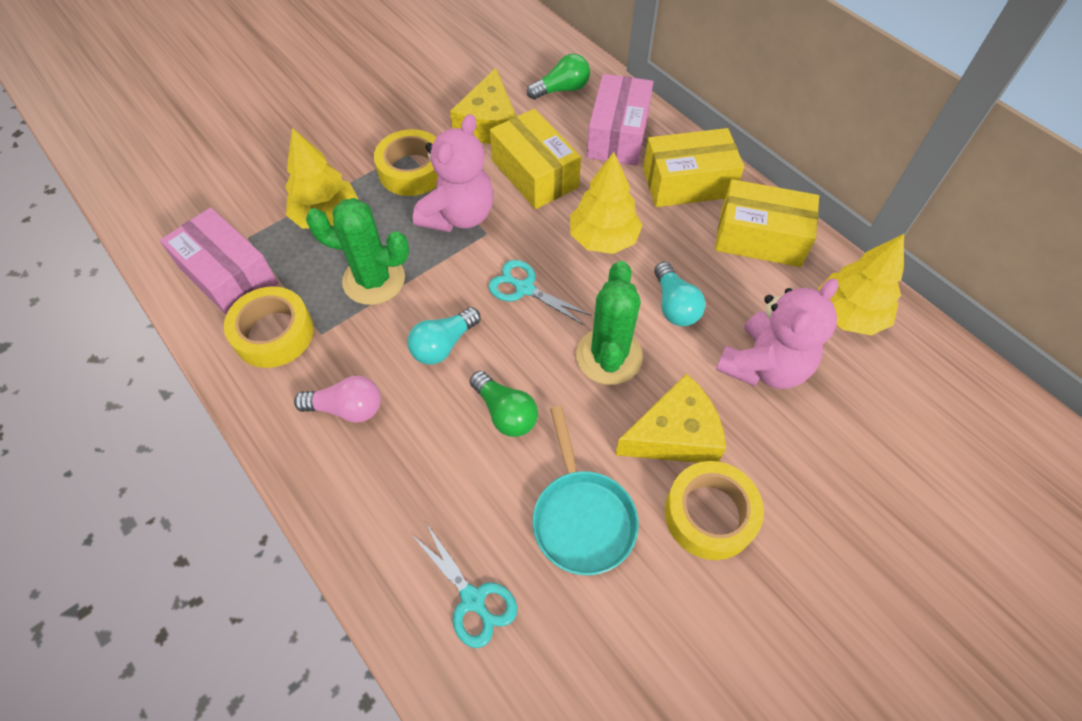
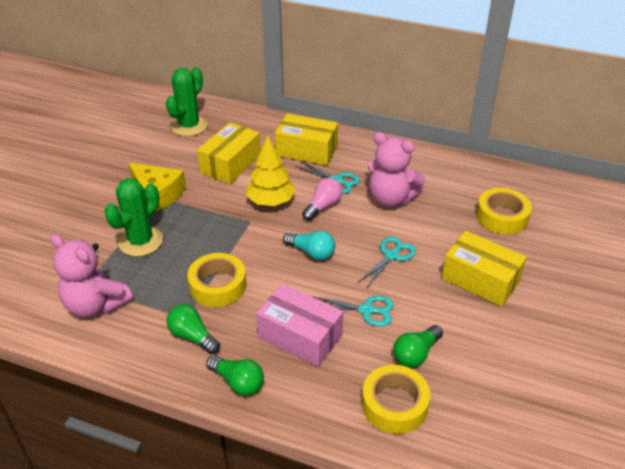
green light bulb: [470,371,538,437] [527,54,590,100] = 2 -> [166,304,220,354] [206,355,264,396] [393,325,443,368] = 3
pink box: [160,208,278,315] [587,74,653,166] = 2 -> [256,284,343,367] = 1
turquoise light bulb: [408,307,481,365] [654,262,705,326] = 2 -> [283,230,335,260] = 1
turquoise pan: [533,406,639,575] = 1 -> none = 0
turquoise scissors: [412,525,517,648] [488,260,592,325] = 2 -> [295,161,360,194] [312,296,394,326] [358,236,416,287] = 3
yellow cheese: [450,68,517,144] [615,374,726,463] = 2 -> [129,163,186,212] = 1
yellow tree: [285,128,358,229] [570,152,643,254] [818,234,904,336] = 3 -> [246,135,296,206] = 1

